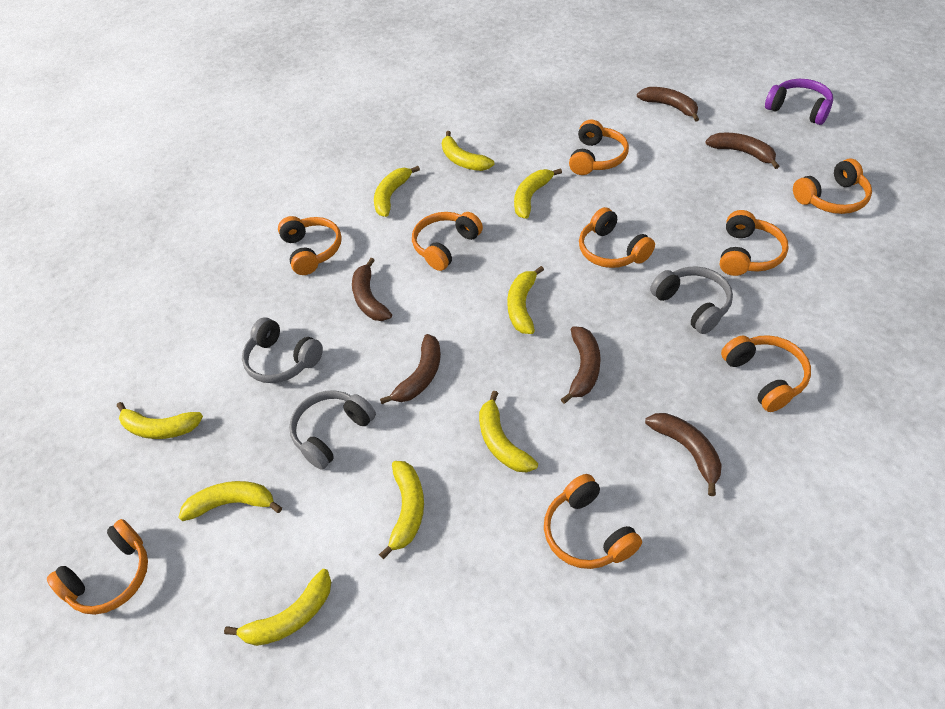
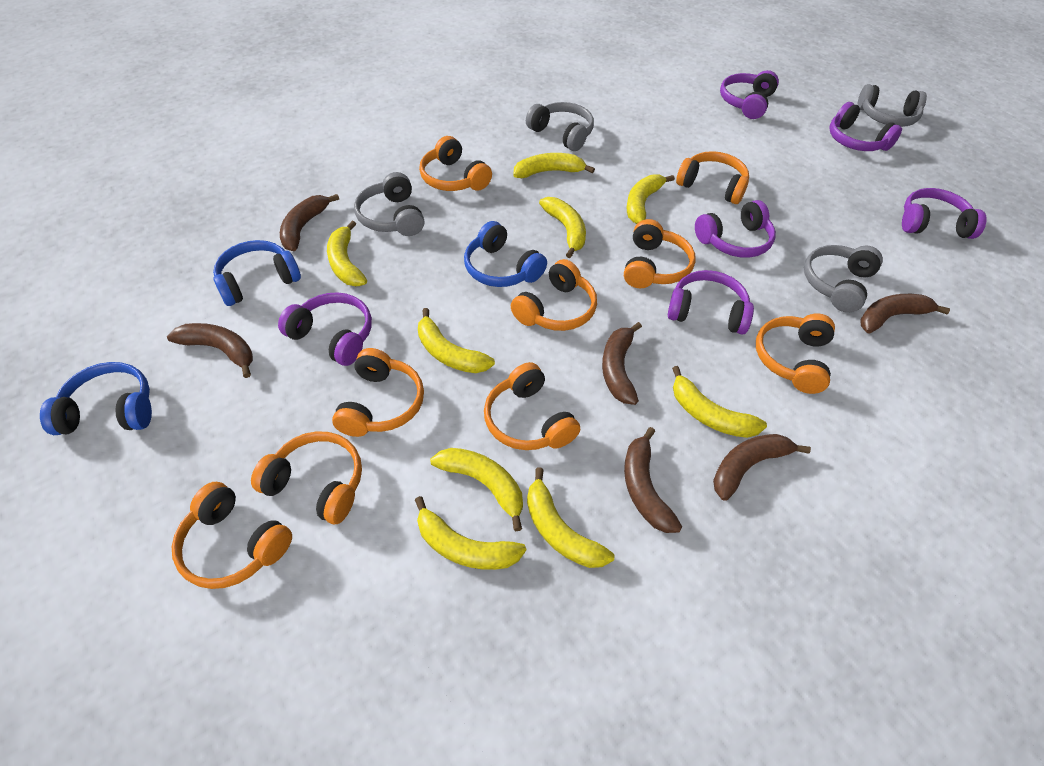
blue headphones: none = 0 -> [40,362,152,435] [213,240,301,306] [464,221,547,287] = 3
grey headphones: [242,317,323,383] [289,390,376,470] [650,266,733,334] = 3 -> [354,172,424,236] [526,102,594,151] [804,245,883,313] [858,84,927,127] = 4
purple headphones: [765,79,833,125] = 1 -> [278,292,372,366] [668,270,754,334] [695,200,776,258] [720,70,779,119] [829,102,902,151] [902,188,987,239] = 6

